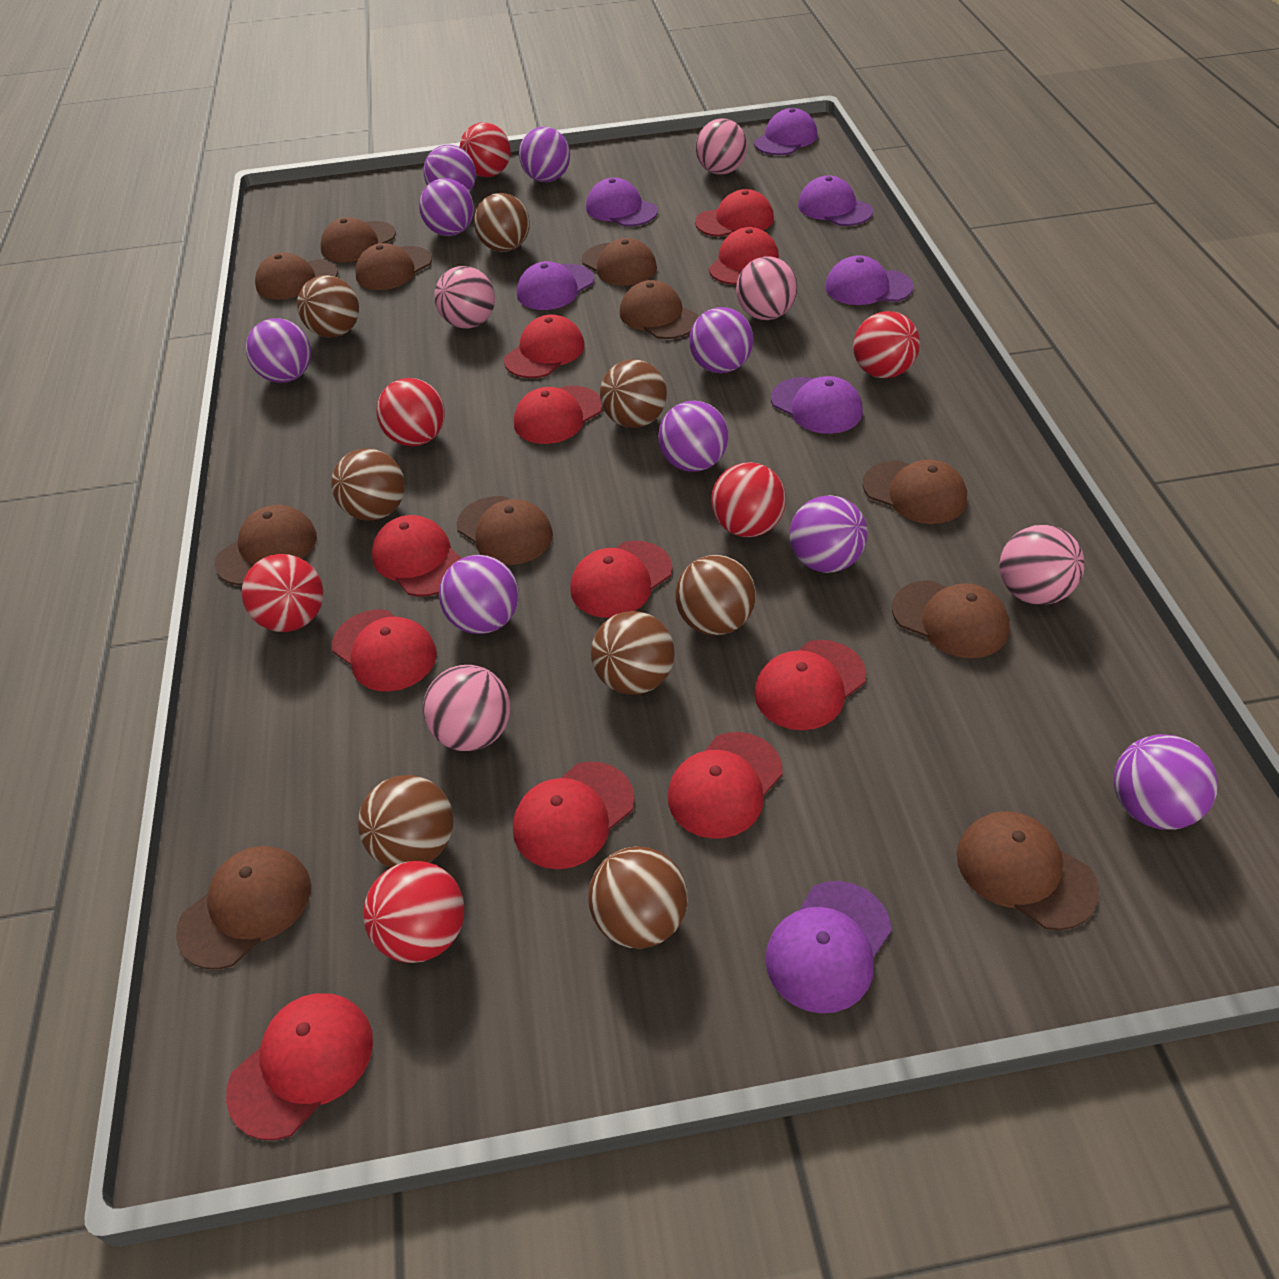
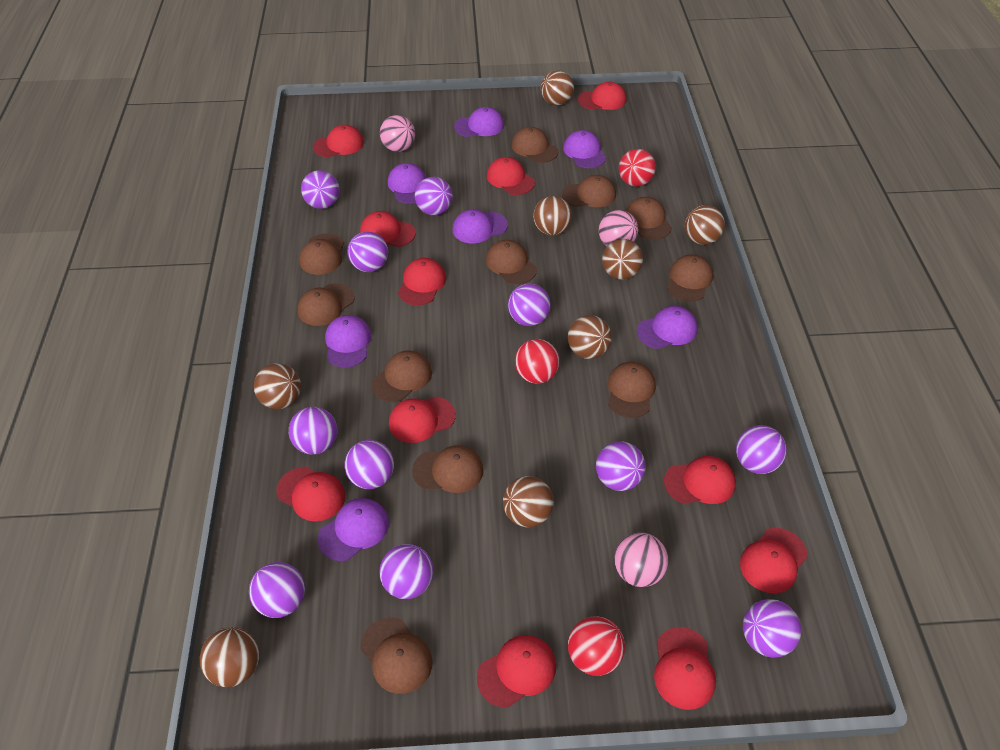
pink ball: [423,665,511,751] [434,266,495,329] [696,118,747,175] [736,257,797,320] [999,525,1085,605] = 5 -> [380,115,415,152] [599,210,638,246] [615,533,668,587] = 3
purple ball: [246,318,311,383] [419,178,474,236] [423,145,476,192] [439,555,519,634] [519,127,570,182] [658,401,728,472] [689,307,753,373] [790,495,868,573] [1114,734,1218,830] = 9 -> [249,562,305,618] [289,407,337,455] [301,170,339,209] [344,440,394,489] [348,231,388,272] [379,544,434,599] [415,177,453,215] [508,283,551,326] [596,442,646,491] [736,425,787,474] [743,599,801,657] = 11
red ball: [242,554,323,632] [363,861,464,963] [376,378,445,446] [460,122,511,177] [711,462,786,537] [853,311,920,379] = 6 -> [515,339,560,384] [568,616,625,676] [619,149,656,186] = 3

